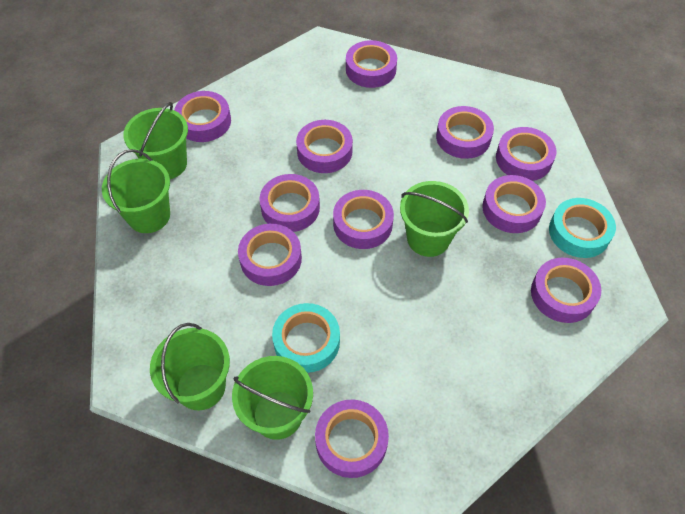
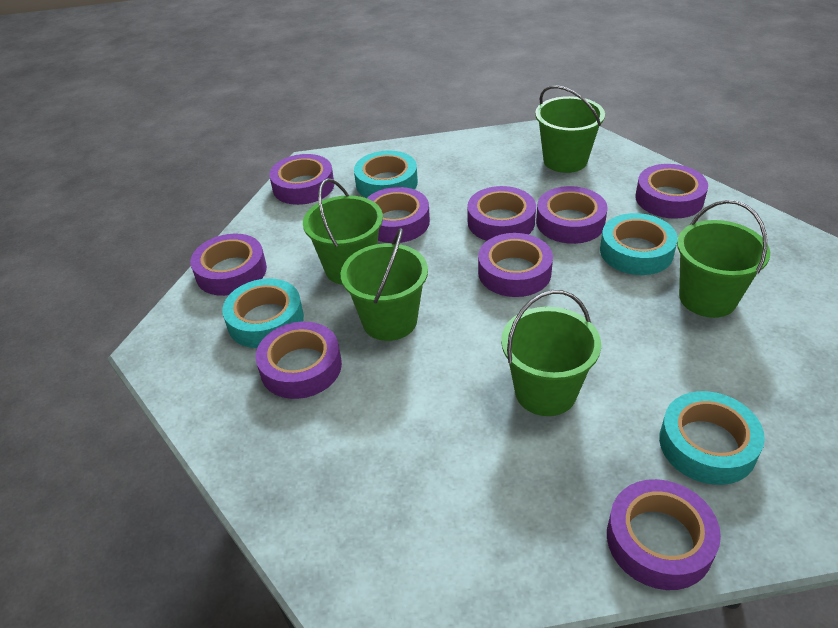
purple tape: [174,91,231,142] [238,224,302,286] [260,174,320,232] [296,120,353,173] [315,400,389,478] [333,190,394,249] [346,40,397,88] [436,106,494,159] [482,175,546,233] [496,127,556,181] [531,258,601,323] = 11 -> [190,234,267,296] [256,322,342,399] [269,154,334,205] [367,187,430,243] [467,186,536,241] [478,233,553,297] [536,186,608,244] [607,479,721,590] [635,164,708,219] = 9
turquoise tape: [272,303,340,373] [549,198,616,258] = 2 -> [222,278,304,348] [354,150,418,198] [600,213,678,275] [659,391,765,485] = 4

